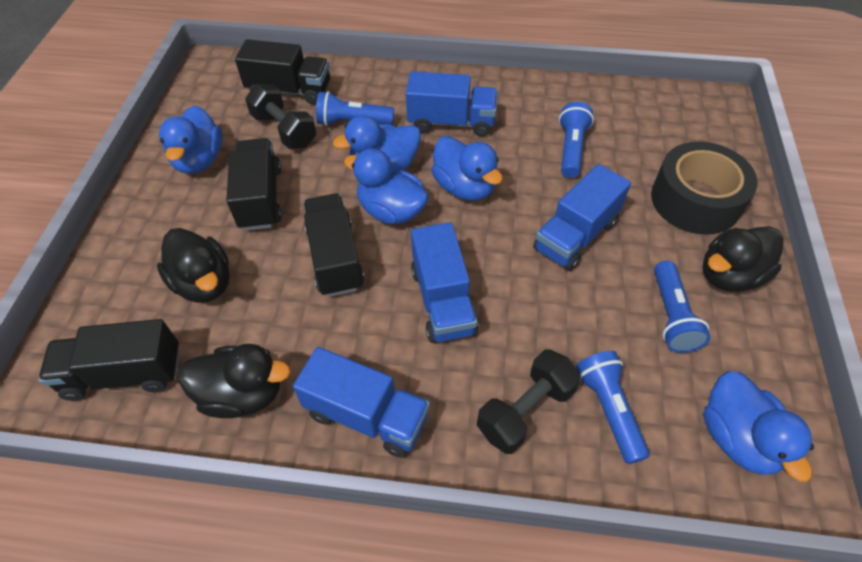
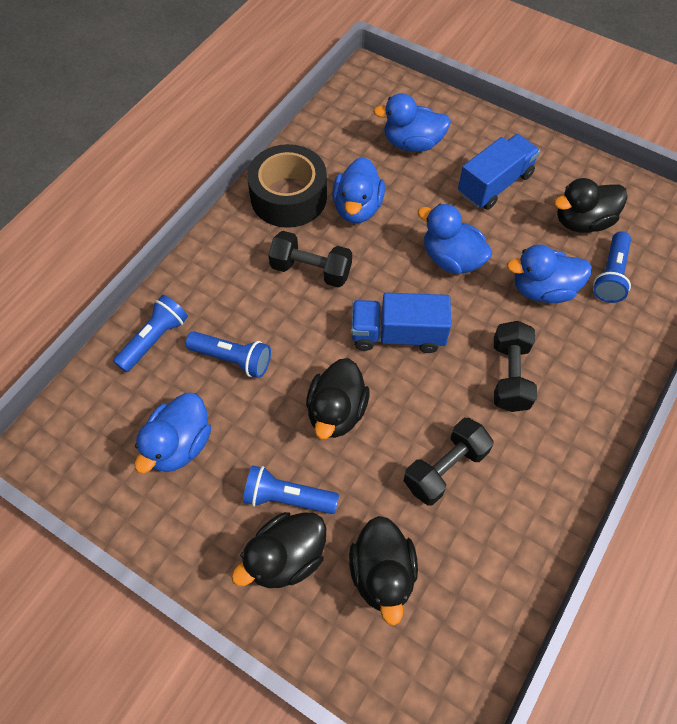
black duck: [157,228,230,303] [178,344,291,418] [702,226,783,292] = 3 -> [231,512,326,588] [306,358,370,439] [349,516,418,626] [554,178,628,233] = 4
black dumbbell: [245,84,316,149] [477,349,581,454] = 2 -> [268,231,352,288] [404,418,494,506] [494,321,537,412] = 3
black truck: [39,319,180,401] [226,138,282,231] [235,39,330,105] [303,194,365,297] = 4 -> none = 0
blue truck: [293,347,430,458] [406,72,498,137] [411,222,478,343] [533,164,631,271] = 4 -> [351,293,451,353] [458,134,540,210] = 2

